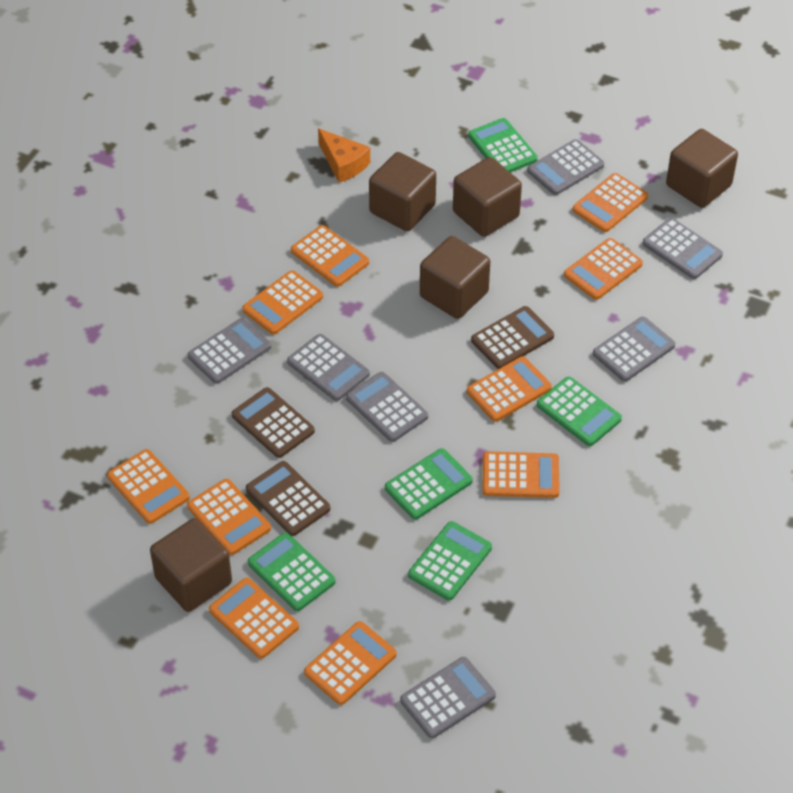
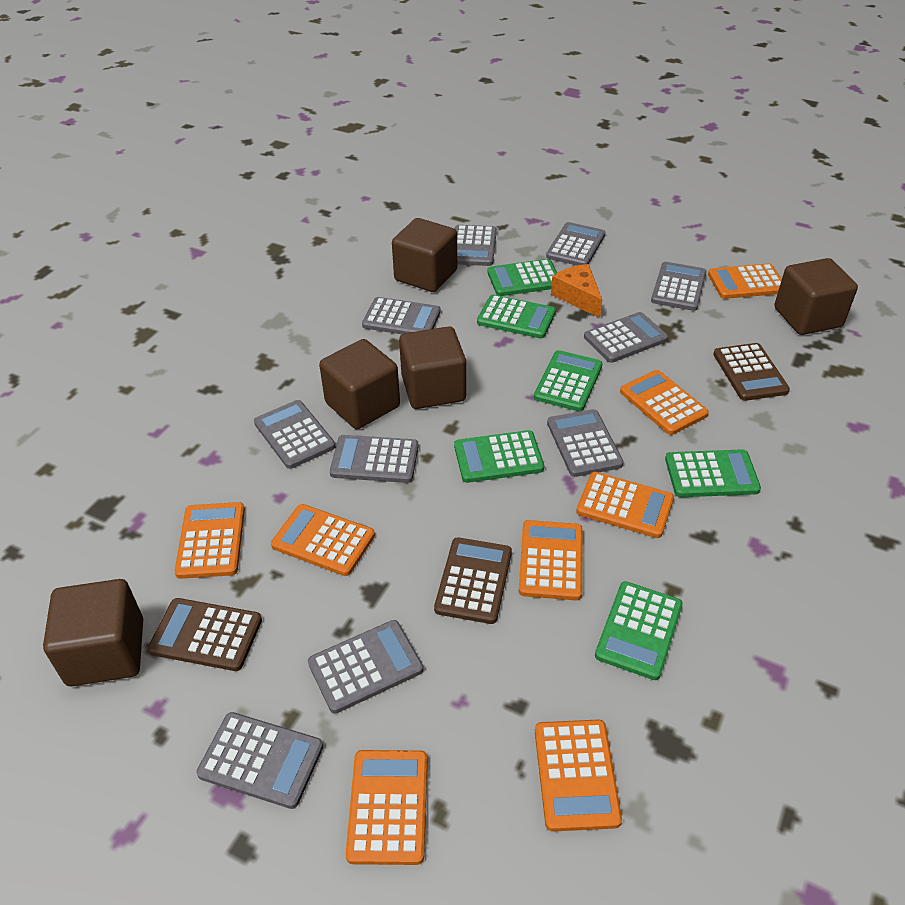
green calculator: [248,532,336,611] [385,448,473,520] [408,521,492,601] [468,118,538,173] [537,376,622,446] = 5 -> [454,430,544,483] [477,294,556,338] [487,259,557,296] [534,350,602,411] [595,581,683,680] [665,449,761,497] = 6
grey calculator: [188,318,271,384] [287,334,370,401] [346,372,428,442] [400,657,496,738] [527,139,604,195] [593,317,675,381] [642,218,723,279] = 7 -> [196,712,323,809] [254,400,335,469] [308,620,423,714] [330,435,419,483] [362,297,441,334] [455,225,497,266] [546,222,605,266] [547,409,623,477] [584,312,668,363] [651,262,707,311] = 10
orange calculator: [107,449,190,524] [187,479,271,555] [209,578,299,659] [242,270,323,335] [291,225,369,287] [304,621,397,705] [467,356,552,422] [483,452,560,498] [564,238,643,300] [573,173,648,232] = 10 -> [175,502,245,579] [271,504,375,576] [346,750,427,865] [519,520,583,600] [535,719,622,832] [576,472,674,538] [620,370,709,435] [708,263,782,299] = 8

